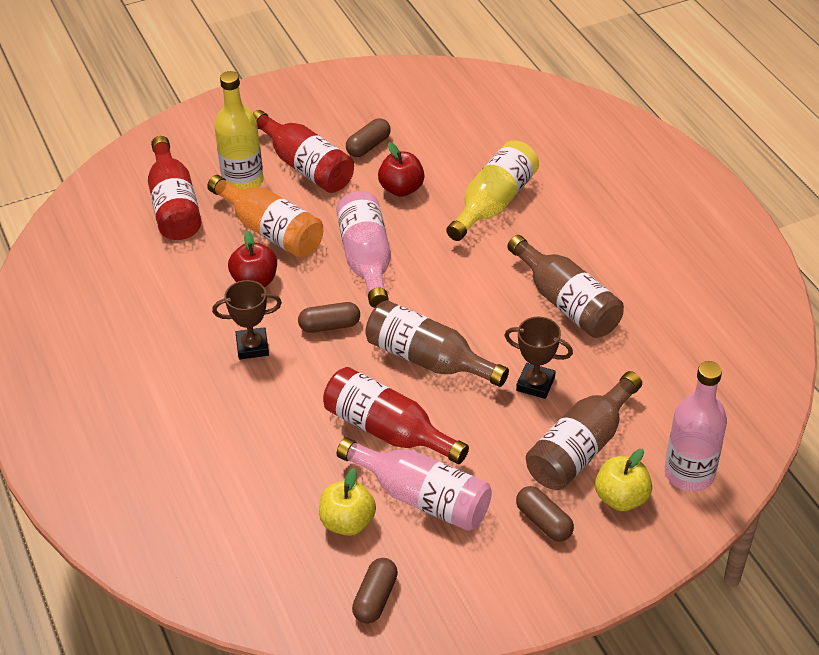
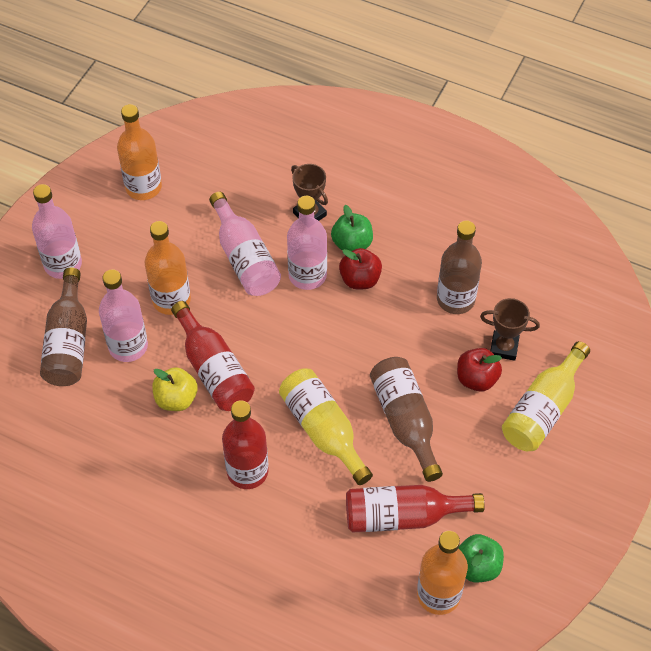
brown capsule: [298,302,360,333] [346,118,391,157] [352,558,398,624] [516,486,574,542] = 4 -> none = 0
green apple: none = 0 -> [331,205,373,251] [458,534,504,582] = 2
orange bottle: [207,175,323,258] = 1 -> [117,104,162,200] [145,221,191,315] [417,531,468,615] = 3
pink bottle: [336,191,391,308] [337,438,492,531] [665,361,727,492] = 3 -> [32,184,82,279] [99,269,148,362] [209,192,281,296] [287,196,327,290] = 4
yellow apple: [319,468,376,536] [595,449,652,511] = 2 -> [152,367,198,411] = 1

